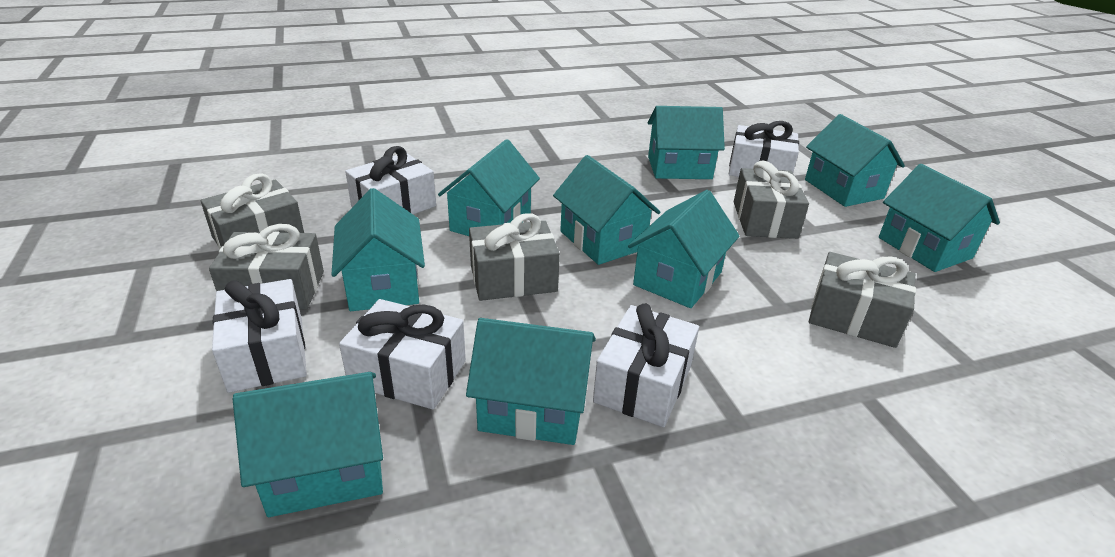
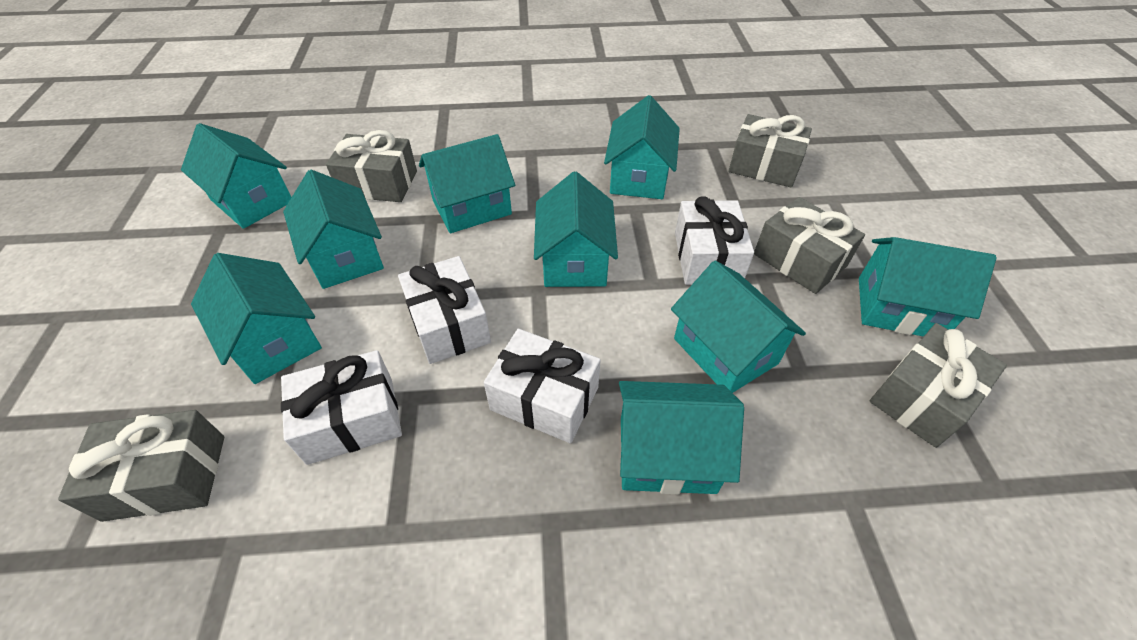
white gift: [212,279,307,393] [339,299,466,409] [345,146,436,214] [593,303,699,427] [729,121,799,177] = 5 -> [281,350,402,465] [398,256,491,364] [484,329,601,443] [675,196,754,285] = 4

